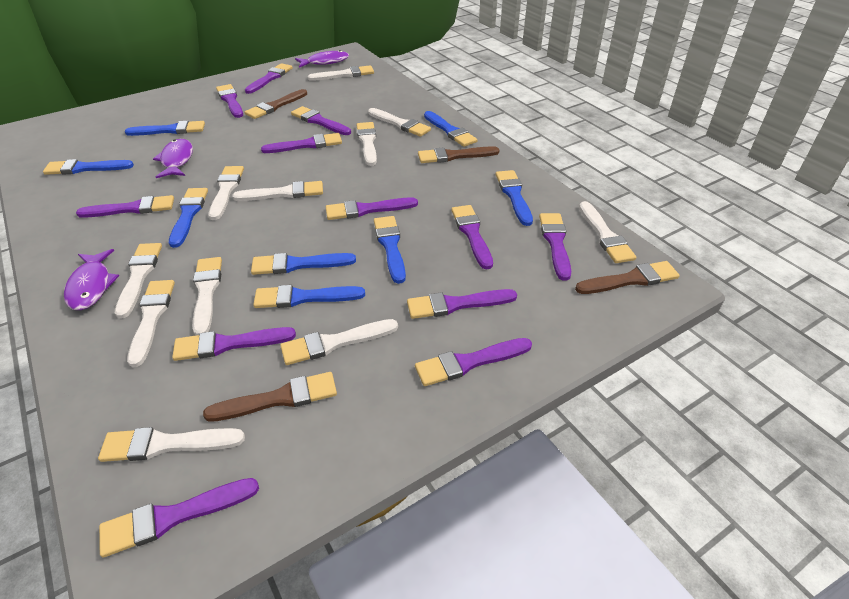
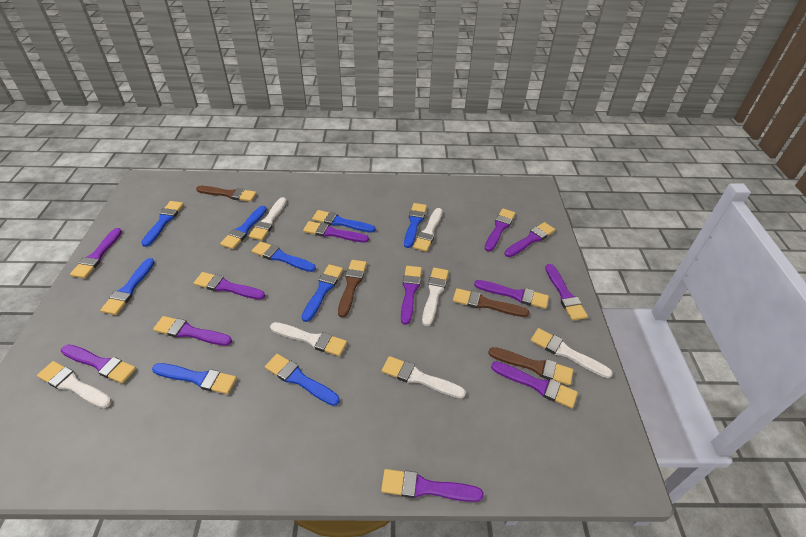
blue brush: [43,159,134,175] [125,121,205,136] [169,188,208,248] [251,253,356,275] [253,285,365,308] [374,216,406,284] [424,111,477,147] [496,170,533,226] = 8 -> [100,258,155,315] [141,201,184,247] [152,363,237,394] [220,206,267,249] [252,241,316,272] [265,354,340,406] [302,264,343,322] [312,210,376,233] [404,203,427,248] = 9
purple fish: [64,249,119,310] [153,139,193,178] [295,50,349,68] = 3 -> none = 0
white brush: [98,427,245,462] [115,243,162,319] [127,280,175,367] [193,257,222,335] [209,166,244,220] [232,181,323,201] [280,319,398,365] [308,65,374,81] [356,122,377,166] [368,108,431,137] [579,201,636,263] = 11 -> [37,361,112,408] [249,197,287,240] [270,322,347,356] [382,356,466,398] [413,208,442,252] [422,268,449,326] [531,328,613,378] = 7

